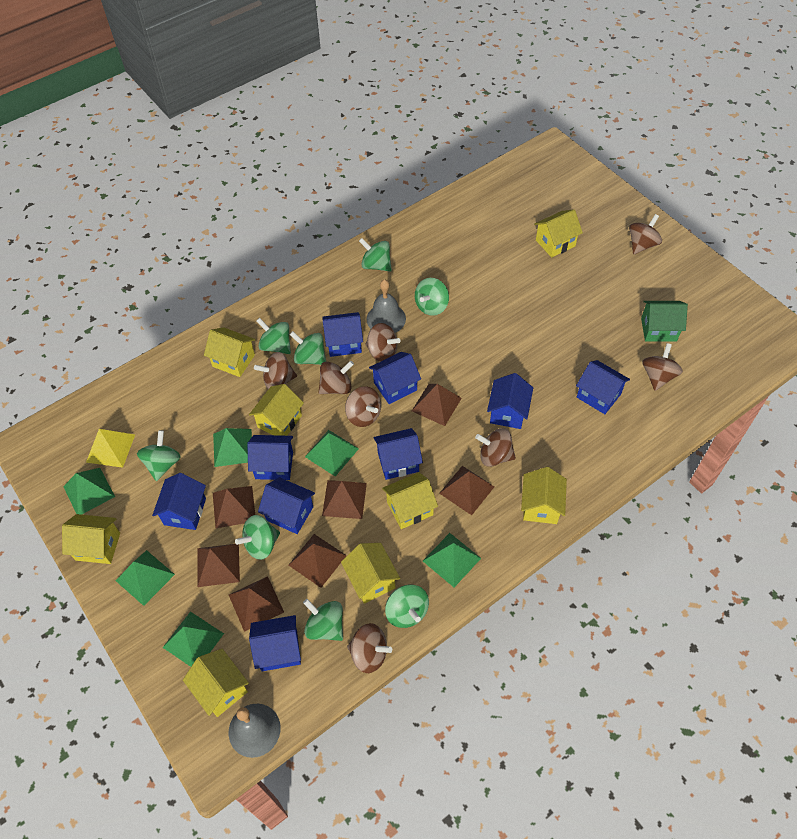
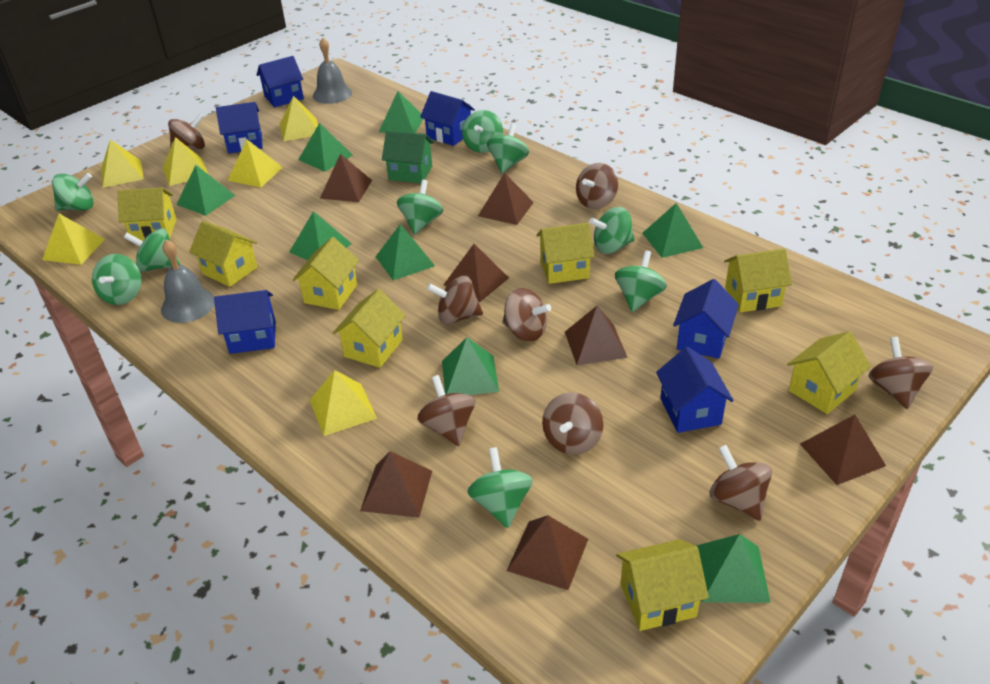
blue house: [152,473,206,530] [247,435,293,480] [249,615,301,671] [258,477,315,534] [322,312,363,357] [369,352,421,404] [373,428,423,480] [487,373,533,429] [576,360,630,414] = 9 -> [214,290,276,354] [216,102,263,153] [257,56,304,107] [420,91,475,146] [656,347,734,433] [673,279,739,359] = 6
green pyramid: [63,468,115,515] [116,550,175,606] [163,612,224,667] [213,428,252,467] [305,430,359,476] [423,533,481,587] = 6 -> [176,165,236,216] [289,211,352,260] [298,123,353,172] [375,224,435,280] [379,91,423,133] [442,337,499,395] [642,203,703,258] [696,534,771,603] = 8
green spinning top: [137,430,181,481] [235,515,280,560] [257,318,291,354] [290,331,326,365] [303,599,343,641] [359,238,392,272] [385,585,429,628] [415,278,449,316] = 8 -> [52,173,94,210] [92,254,142,305] [124,228,181,272] [397,180,443,234] [462,110,503,153] [467,447,533,528] [487,123,529,173] [589,207,635,254] [615,250,667,312] = 9
yellow pyramid: [86,429,135,468] = 1 -> [42,214,105,265] [101,140,144,188] [163,137,208,186] [227,140,283,187] [280,96,318,141] [310,370,377,436] = 6

